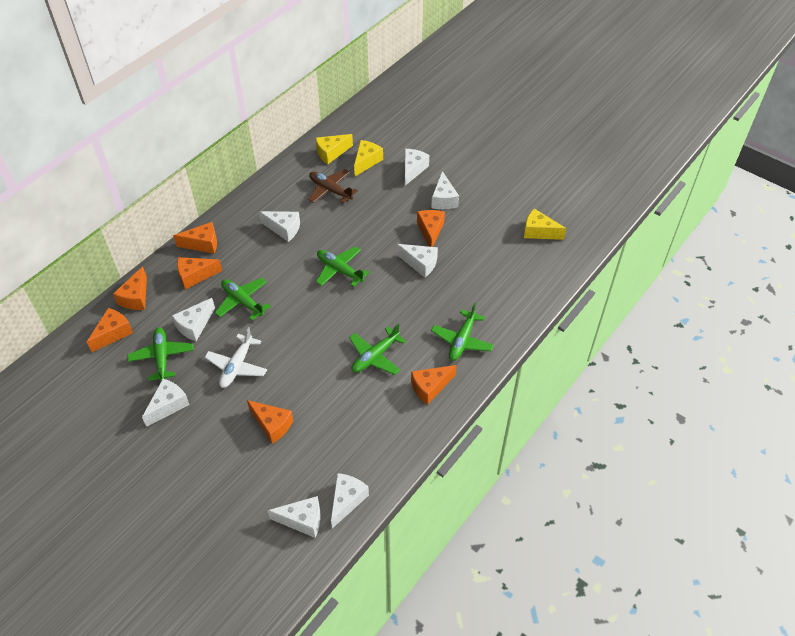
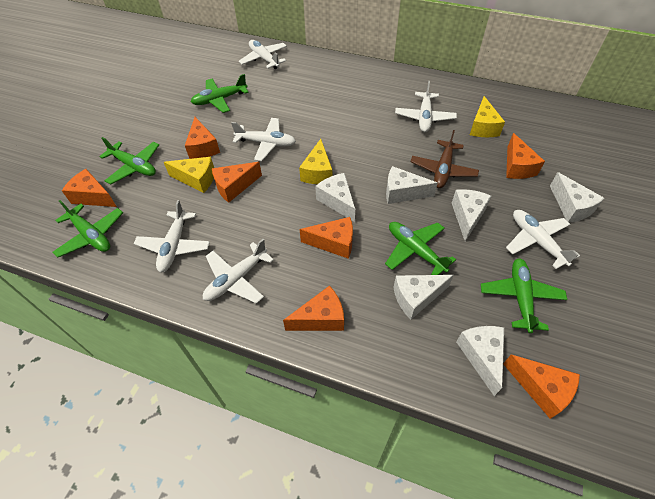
white cheese: [142,379,190,427] [172,298,215,341] [259,211,300,242] [267,496,321,538] [331,473,369,528] [397,244,438,278] [405,149,429,186] [431,171,459,209] = 8 -> [315,173,355,222] [386,166,438,204] [393,275,453,320] [452,189,491,241] [456,326,504,396] [550,172,604,223] = 6
white plane: [205,327,267,388] = 1 -> [134,200,210,273] [203,239,274,304] [231,118,296,161] [239,40,287,69] [395,81,457,132] [506,210,580,269] = 6

